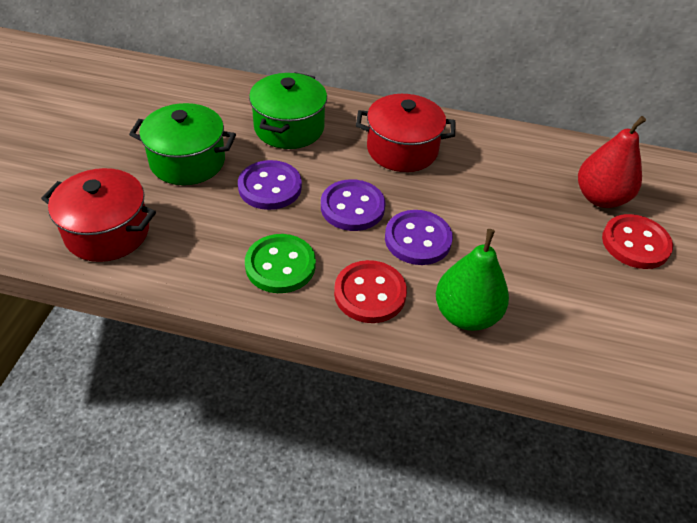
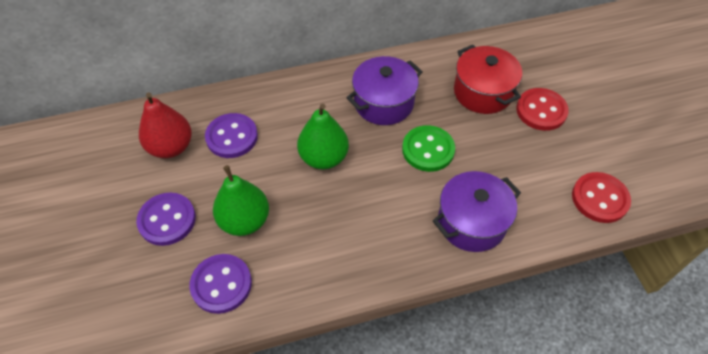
green pear: [436,229,509,331] = 1 -> [213,165,269,236] [297,104,349,170] = 2
green pot: [129,103,236,185] [249,72,327,149] = 2 -> none = 0
purple pot: none = 0 -> [346,56,423,125] [433,171,521,252] = 2
red pot: [41,168,156,262] [356,94,455,172] = 2 -> [454,45,522,114] = 1

